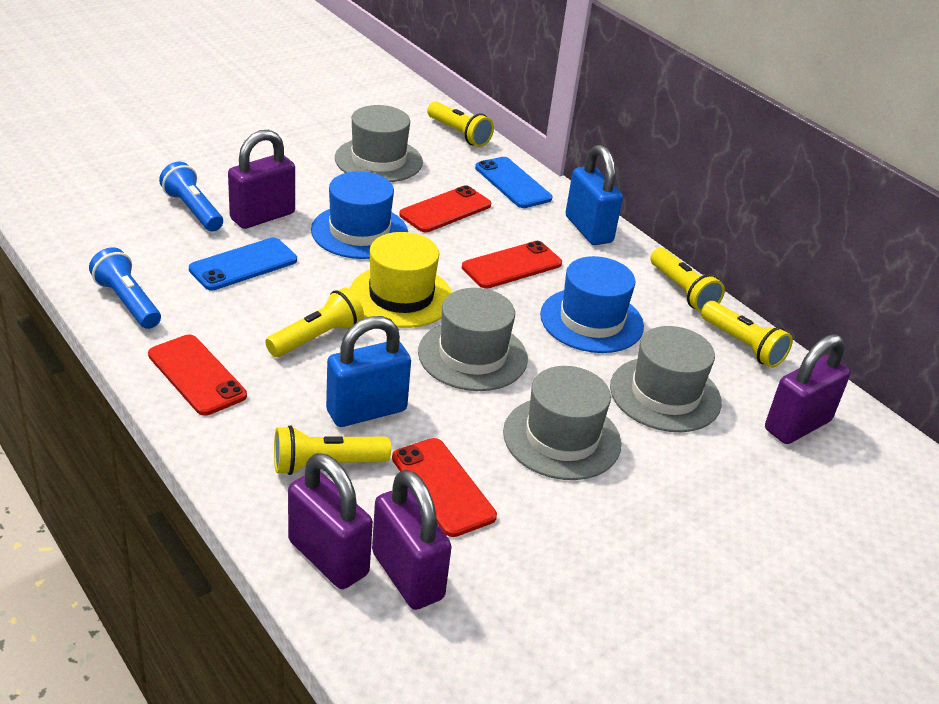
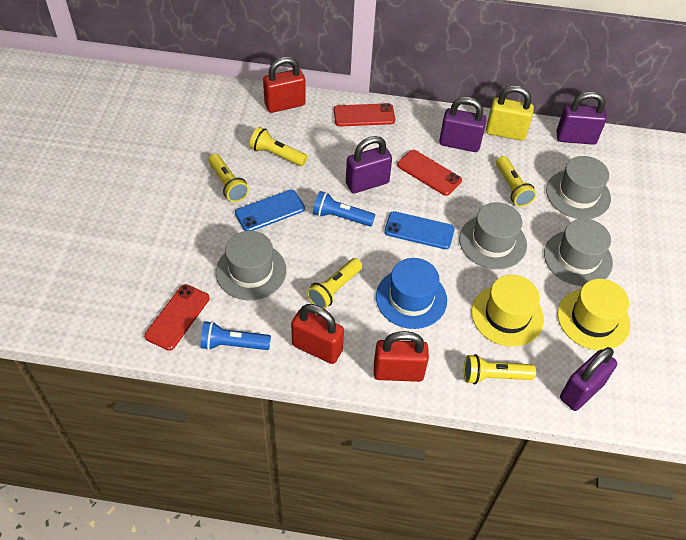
blue hat: [311,171,408,259] [540,256,644,353] = 2 -> [376,258,447,329] = 1
blue padlock: [326,316,411,427] [566,145,623,245] = 2 -> none = 0
red padlock: none = 0 -> [263,57,306,113] [291,304,344,364] [374,331,429,382] = 3
red phone: [148,334,247,416] [392,438,497,537] [399,185,491,232] [462,241,562,289] = 4 -> [144,284,210,351] [334,103,395,126] [397,150,462,196] = 3
yellow hat: [350,232,452,328] = 1 -> [471,275,544,347] [557,279,630,350] = 2
yellow padlock: none = 0 -> [486,86,534,141] = 1

